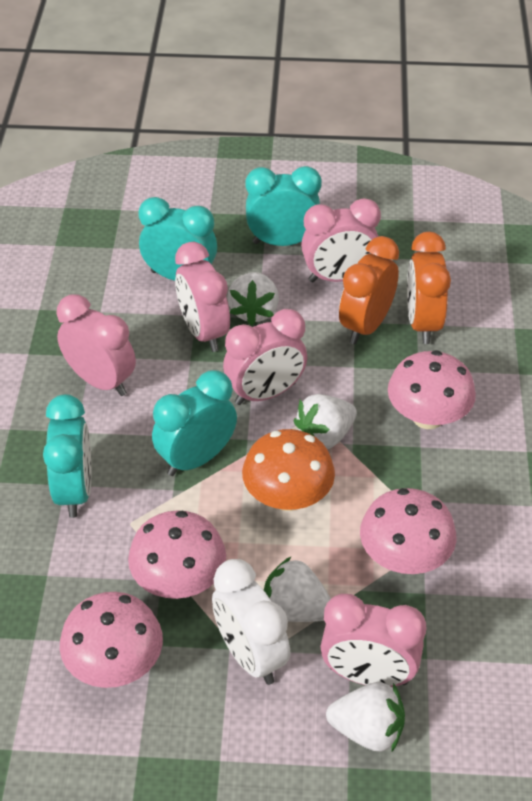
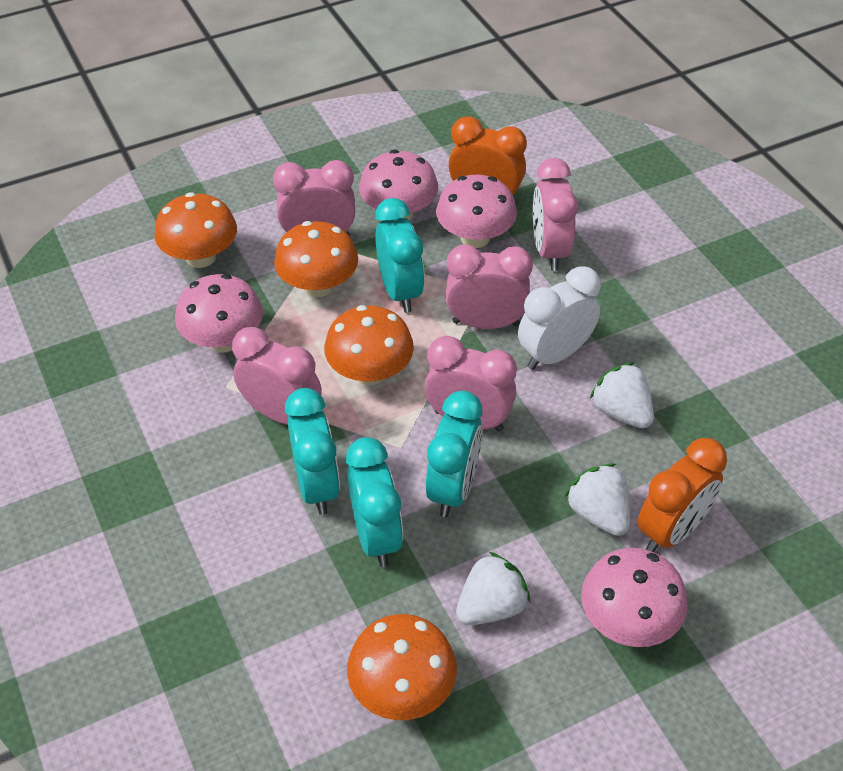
orange mushroom: [242,429,335,511] = 1 -> [155,192,237,268] [274,221,358,297] [324,305,414,385] [347,614,457,720] = 4
white strawberry: [227,272,279,326] [264,556,331,622] [294,394,357,449] [326,682,405,752] = 4 -> [456,552,530,625] [565,463,630,536] [590,363,654,428] = 3

